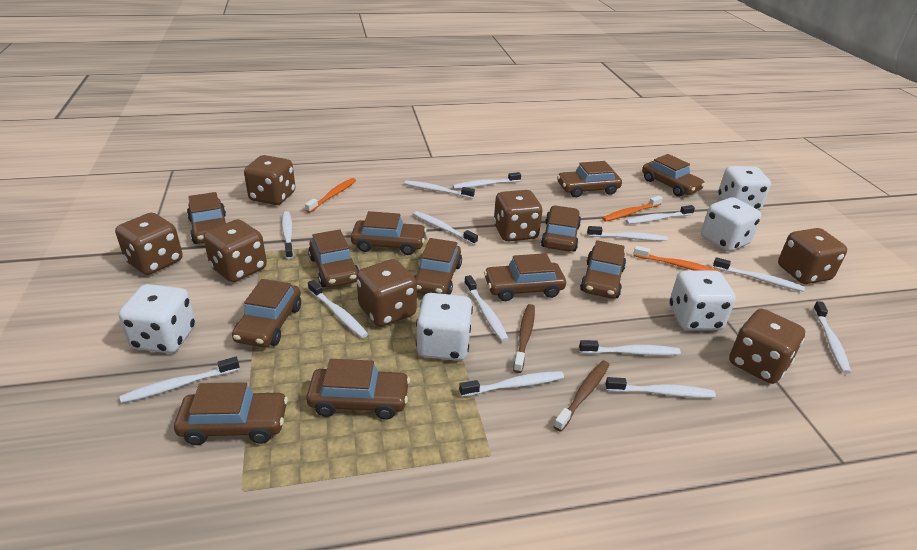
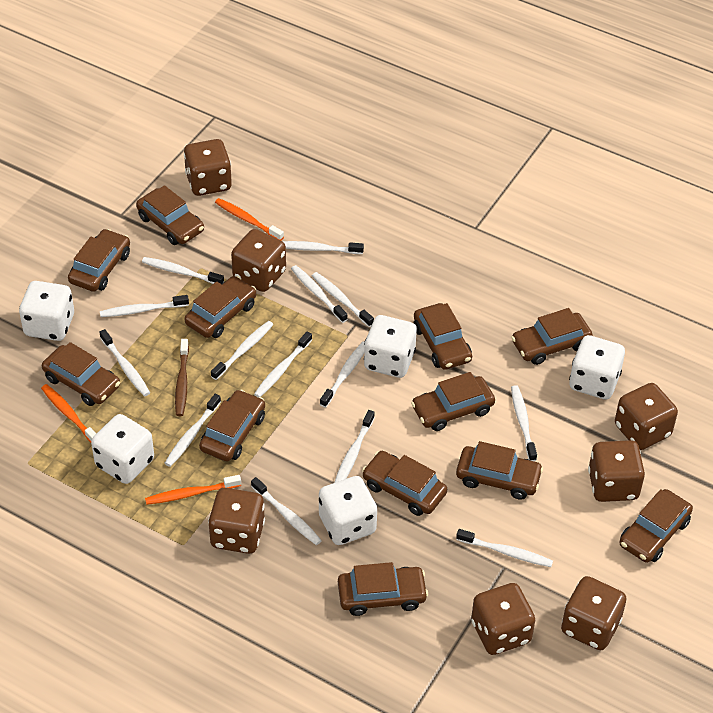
brown toothbrush: [513,304,535,373] [554,361,609,432] = 2 -> [175,339,189,416] = 1

